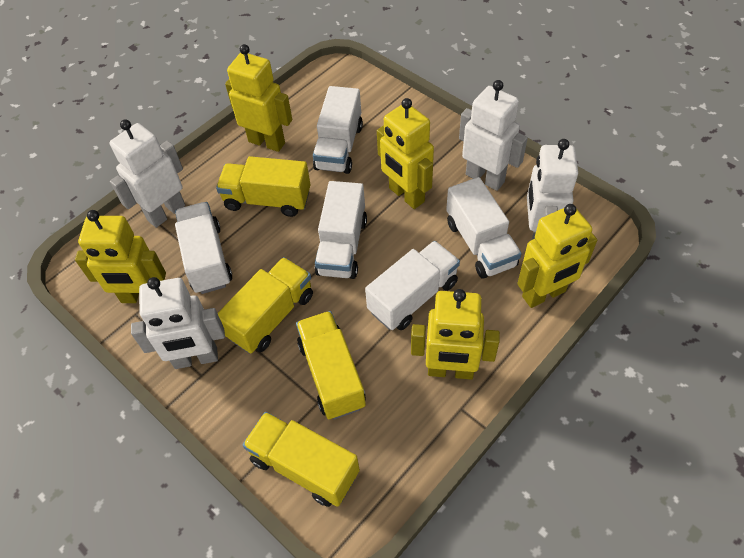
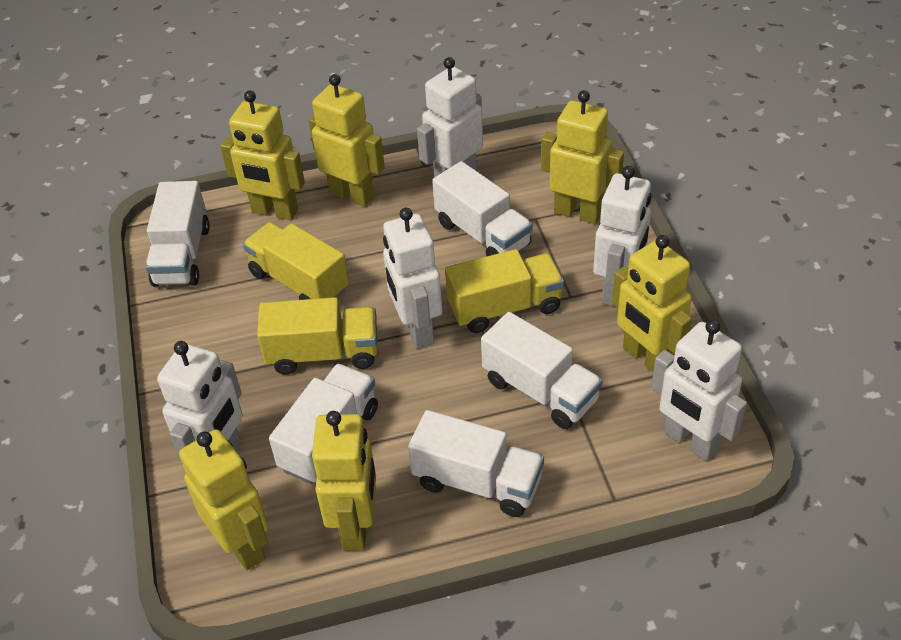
white robot: [110,119,185,228] [131,277,225,369] [459,80,528,191] [527,139,578,240] = 4 -> [157,341,243,463] [383,208,442,348] [417,57,483,178] [593,166,651,306] [651,319,747,461] = 5
yellow robot: [75,210,166,303] [225,44,292,152] [377,98,434,209] [411,289,500,379] [517,204,597,308] = 5 -> [179,429,268,570] [220,90,305,220] [309,74,385,207] [312,411,376,551] [541,90,624,224] [612,235,692,373] = 6
yellow truck: [216,156,311,217] [217,257,313,354] [243,412,360,507] [296,311,366,419] = 4 -> [243,222,349,300] [257,297,378,375] [445,249,564,333] = 3

